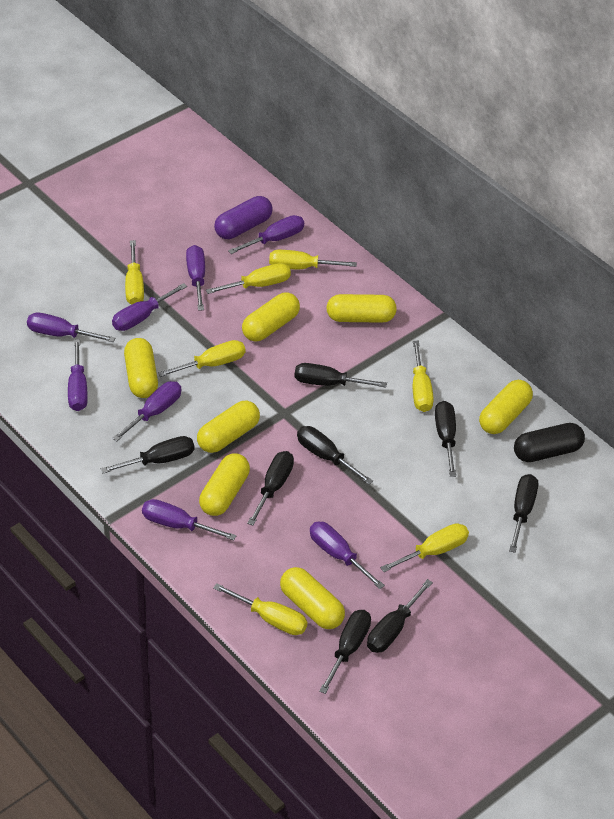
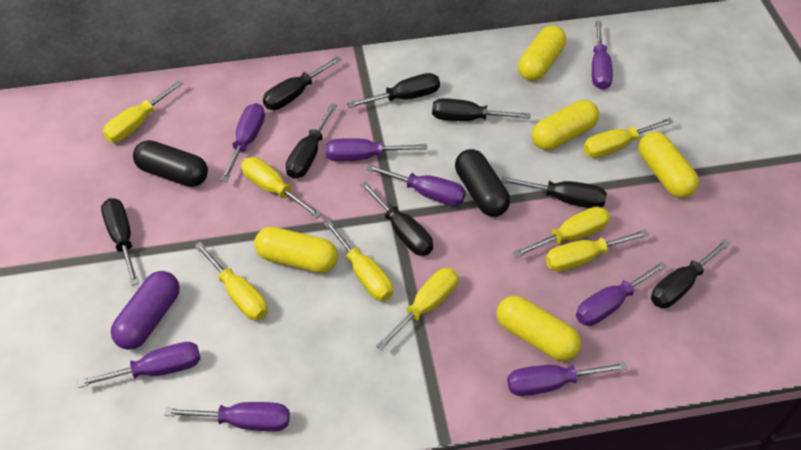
black capsule: [514,423,585,462] = 1 -> [133,140,208,187] [455,149,510,217] = 2
yellow capsule: [124,338,158,398] [197,401,260,453] [199,453,250,516] [242,292,300,342] [280,567,345,629] [326,294,397,323] [479,380,533,434] = 7 -> [254,227,338,273] [497,295,581,361] [518,25,566,81] [532,100,599,150] [638,132,699,198] = 5
yellow screwdriver: [125,240,144,304] [158,340,245,377] [206,263,291,294] [213,583,307,635] [269,250,357,269] [380,523,469,572] [413,341,434,412] = 7 -> [103,80,183,142] [194,242,268,320] [241,157,322,218] [324,220,393,301] [376,268,458,350] [513,207,610,258] [545,229,649,272] [583,118,674,158] = 8

